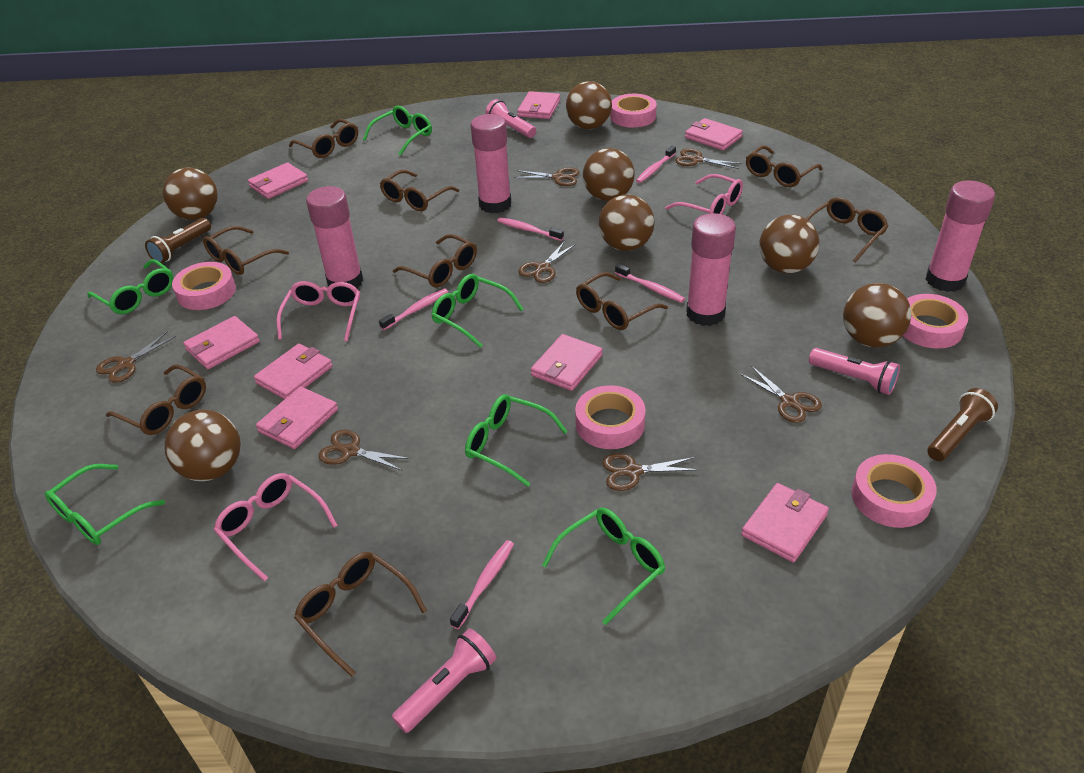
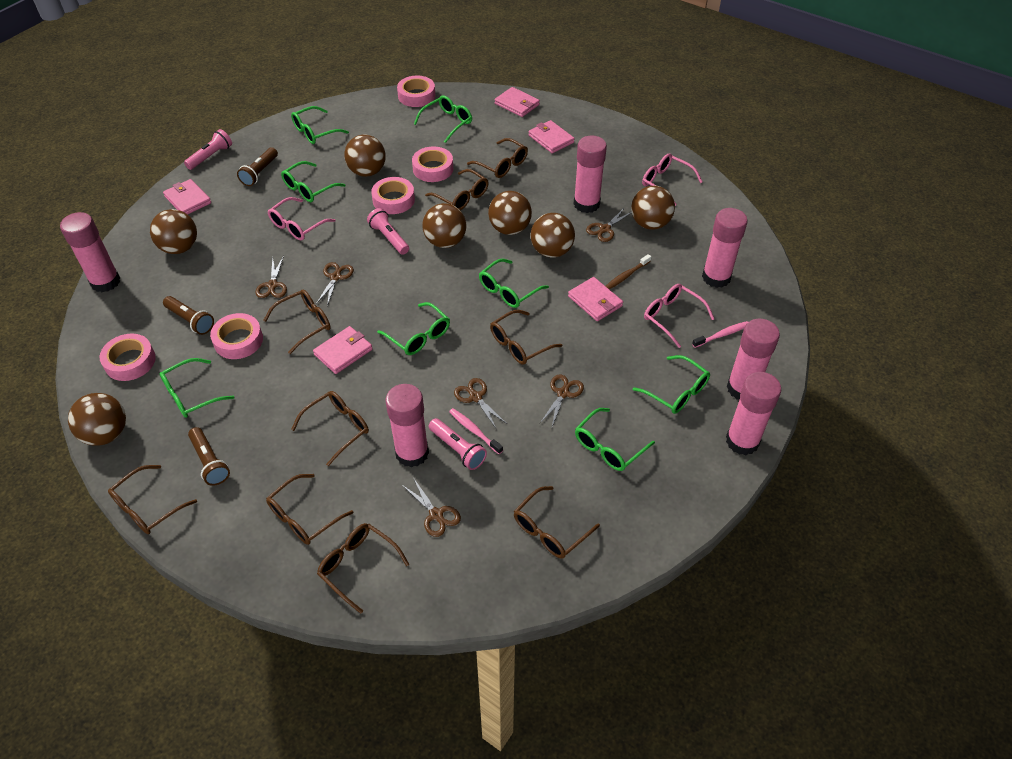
brown flashlight: [145,218,211,264] [927,388,998,461] = 2 -> [163,296,214,335] [188,427,230,486] [237,147,278,186] = 3
brown scissors: [96,331,177,383] [318,430,410,470] [514,167,579,186] [518,241,576,283] [602,453,699,491] [675,148,742,169] [739,366,822,423] = 7 -> [256,256,287,298] [316,262,354,306] [402,479,461,537] [454,378,507,430] [540,375,584,426] [586,207,632,242] = 6
brown toothbrush: none = 0 -> [606,254,651,289] = 1
green glasses: [45,464,165,545] [87,259,174,314] [363,106,432,156] [432,274,523,348] [465,394,568,487] [542,508,665,625] = 6 -> [159,358,235,418] [281,161,346,202] [291,106,349,144] [377,302,450,355] [414,95,472,143] [479,259,549,308] [575,408,655,471] [633,355,710,414] = 8
pink glue stick: [306,186,363,288] [471,114,511,213] [686,213,736,326] [926,180,995,292] = 4 -> [60,212,120,292] [385,384,429,467] [574,136,607,213] [702,208,748,288] [726,372,781,455] [727,319,780,399] = 6
pink toothbrush: [379,288,448,330] [450,540,514,629] [497,217,564,241] [615,264,685,303] [636,146,676,183] = 5 -> [449,408,503,454] [692,321,748,348] = 2
pink wallet: [183,316,260,369] [248,163,308,199] [254,343,332,399] [256,386,338,449] [517,91,560,119] [531,334,603,391] [685,118,743,150] [741,483,829,562] = 8 -> [163,179,211,215] [313,326,373,374] [495,87,540,117] [528,120,575,153] [568,277,623,321] = 5

